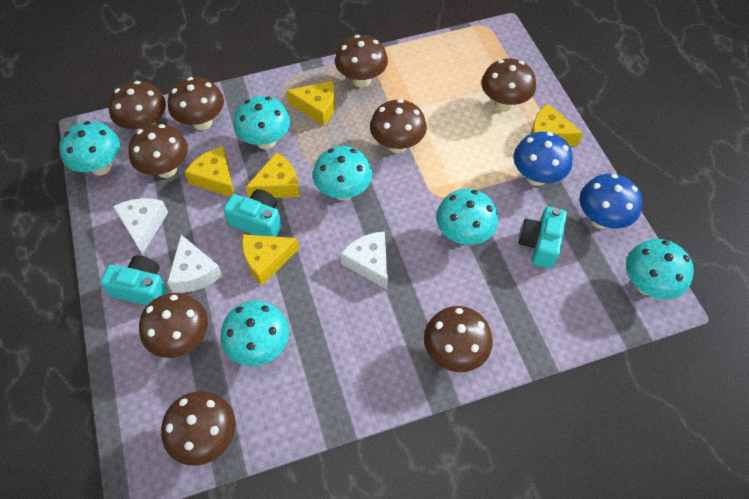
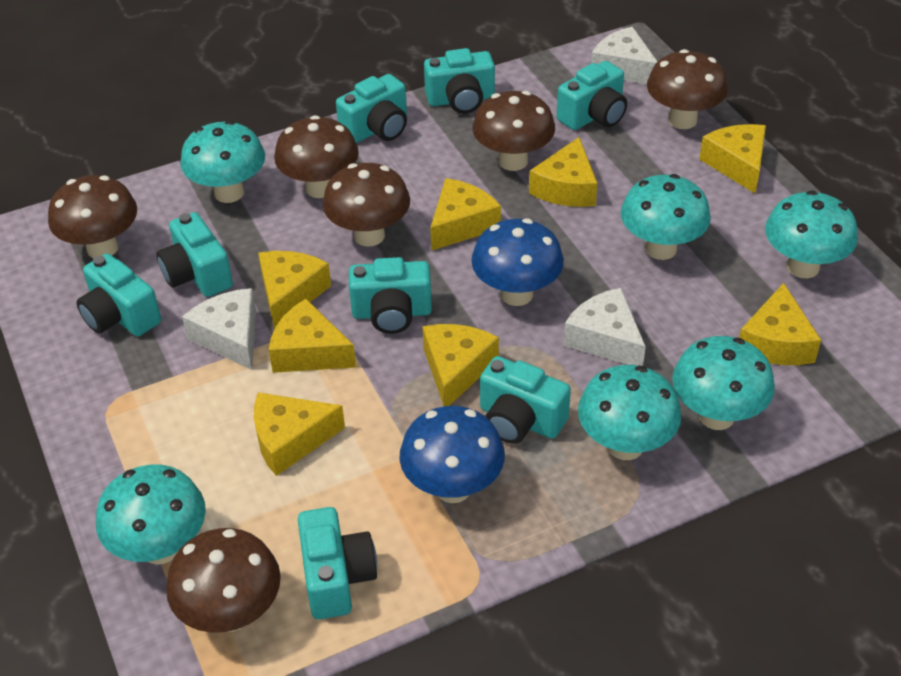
brown mushroom: [109,81,166,131] [128,124,188,178] [139,293,208,358] [161,391,236,466] [168,77,224,130] [335,35,388,87] [370,99,427,153] [424,306,493,372] [481,58,536,111] = 9 -> [48,175,137,258] [166,528,281,633] [274,115,359,198] [323,163,410,247] [472,91,555,171] [647,49,728,129] = 6
turquoise camera: [100,255,168,305] [223,189,282,237] [518,206,567,269] = 3 -> [77,253,161,337] [156,212,233,297] [298,507,377,620] [336,74,407,143] [349,257,432,334] [424,48,495,114] [480,356,571,444] [557,61,627,130] = 8
yellow cheese: [185,147,234,197] [242,234,299,285] [246,152,300,198] [287,80,335,126] [530,104,583,146] = 5 -> [254,392,345,476] [258,251,331,329] [269,299,356,373] [422,324,499,406] [430,178,501,251] [529,137,597,207] [699,124,766,194] [739,283,821,365] = 8

